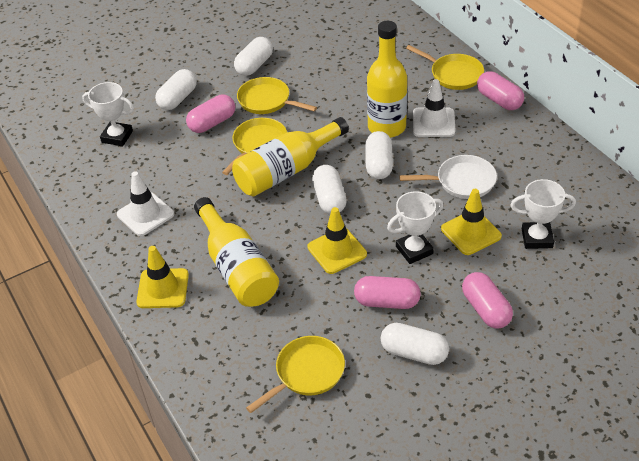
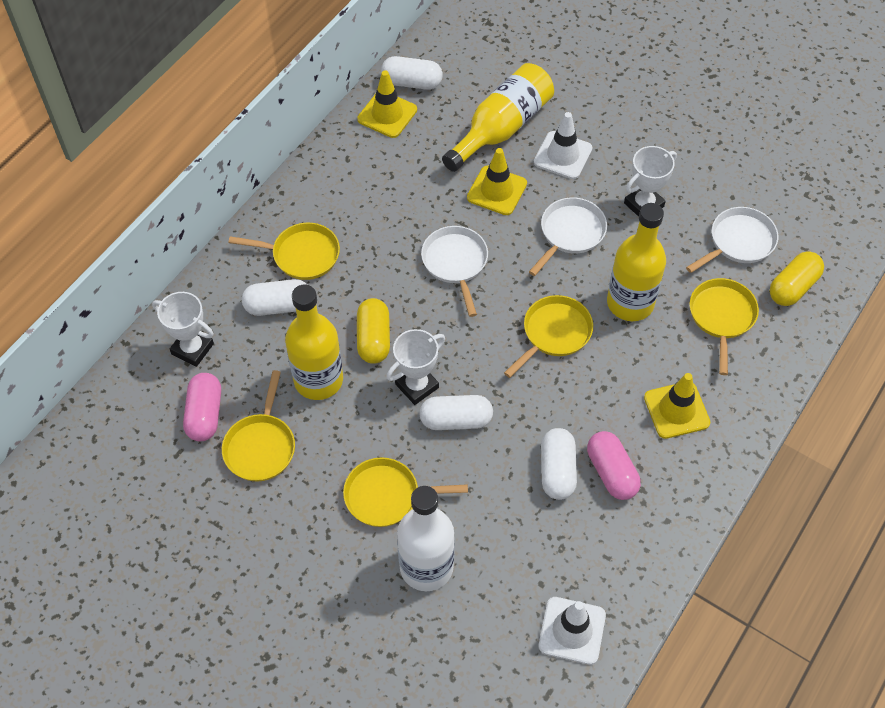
pink capsule: [186,94,235,133] [354,276,421,309] [462,272,513,328] [477,71,524,110] = 4 -> [183,373,221,441] [587,431,641,500] = 2
white bottle: none = 0 -> [397,486,455,591] = 1
white capsule: [155,69,197,110] [234,37,273,76] [312,165,347,214] [365,131,393,179] [381,323,449,365] = 5 -> [242,279,308,316] [381,56,443,90] [419,395,493,430] [541,428,577,500] = 4
white pan: [399,155,497,199] = 1 -> [421,226,488,317] [529,197,607,276] [686,207,778,273] = 3
yellow capsule: none = 0 -> [357,298,390,364] [770,251,824,306] = 2
yellow pan: [222,118,287,175] [237,77,317,114] [246,336,345,413] [406,45,484,90] = 4 -> [222,370,295,482] [228,223,340,280] [343,457,468,527] [504,295,593,378] [690,278,759,375] = 5

